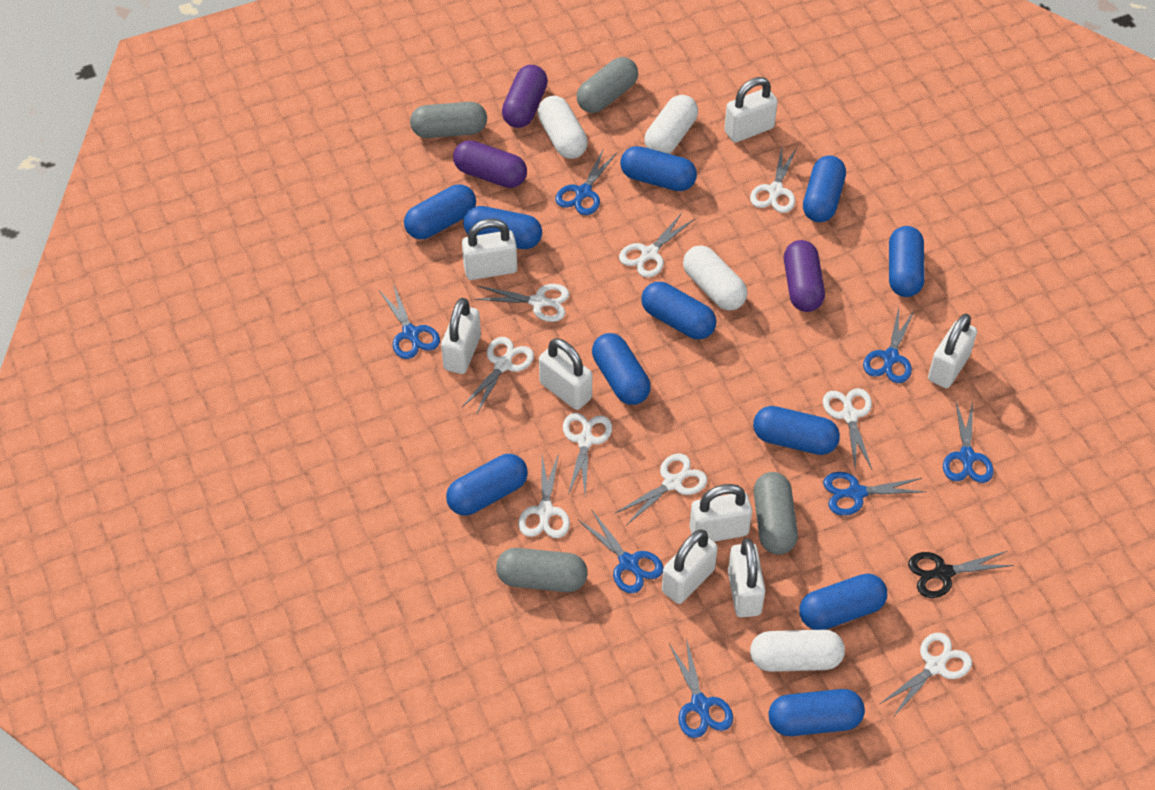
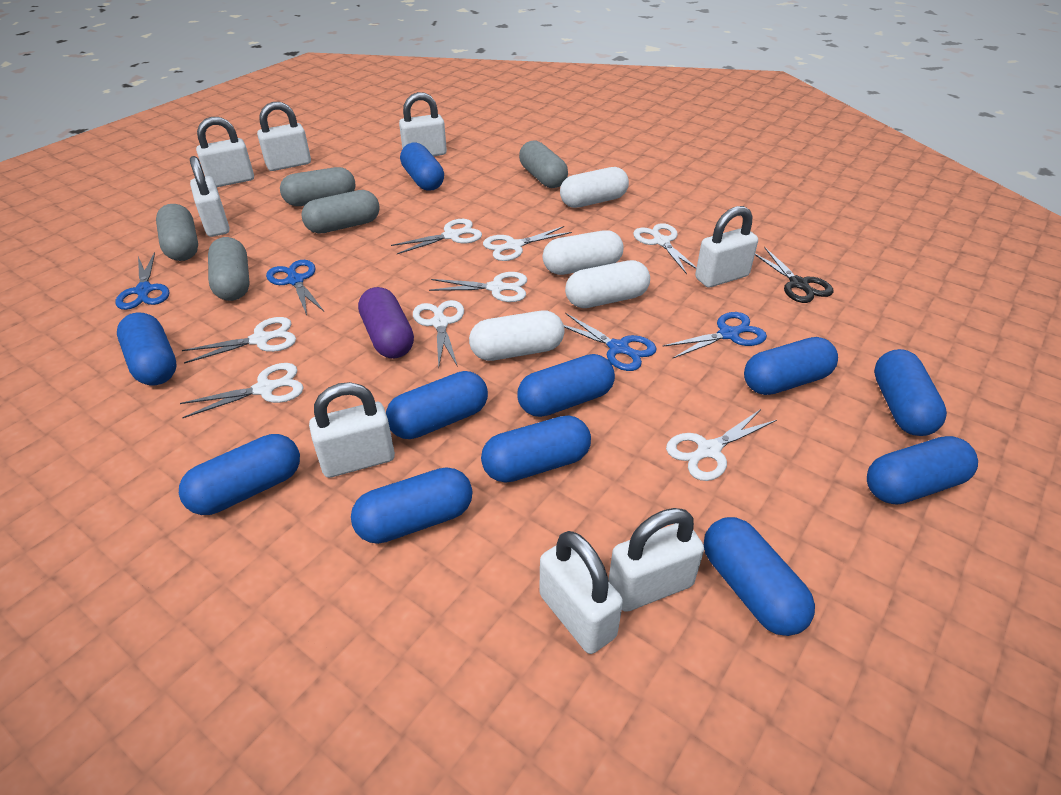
blue scissors: [379,283,440,359] [555,150,617,215] [578,509,664,594] [669,638,733,738] [823,472,926,516] [863,308,915,383] [943,402,993,483] = 7 -> [116,252,170,310] [266,260,324,315] [564,313,657,371] [662,312,767,359] = 4
grey capsule: [410,102,487,138] [496,548,588,592] [577,57,638,113] [754,472,798,554] = 4 -> [156,204,198,261] [208,237,250,301] [280,167,356,206] [301,190,380,234] [519,140,568,188] = 5
purple capsule: [453,140,527,188] [502,65,548,128] [784,240,825,312] = 3 -> [358,287,414,359] = 1
white scissors: [462,337,534,415] [474,284,569,322] [519,453,570,538] [563,413,612,496] [615,453,707,525] [619,213,695,278] [750,147,797,213] [823,388,872,471] [880,633,972,716] = 9 -> [180,363,304,418] [182,317,296,364] [391,219,482,254] [413,300,464,368] [429,272,527,302] [483,226,572,261] [633,223,697,274] [666,409,777,481] = 8

